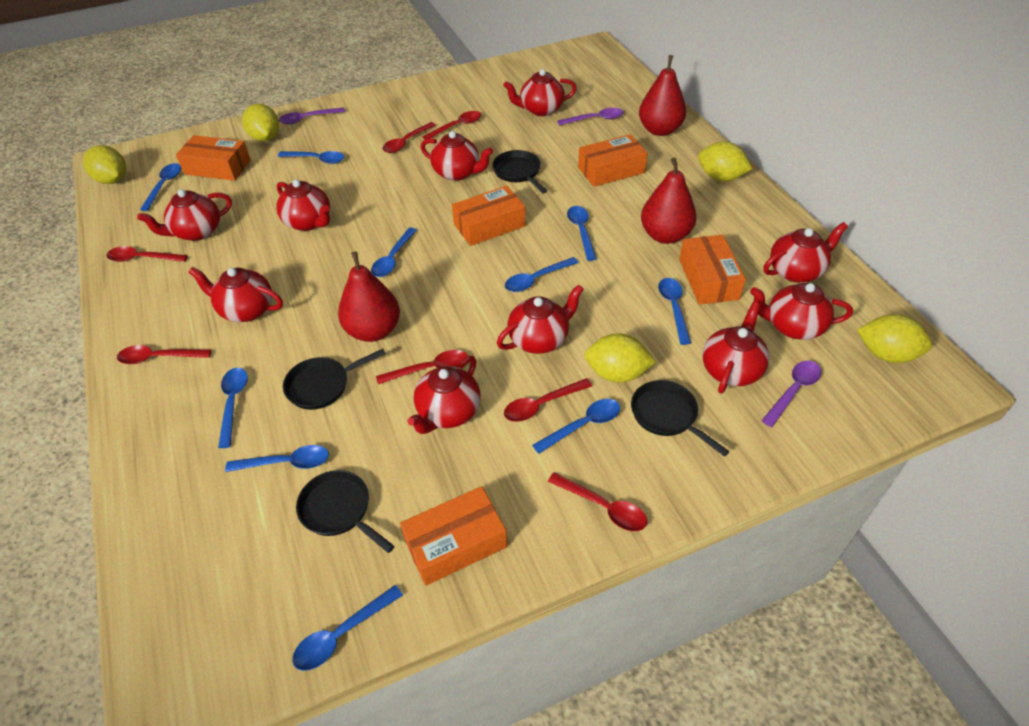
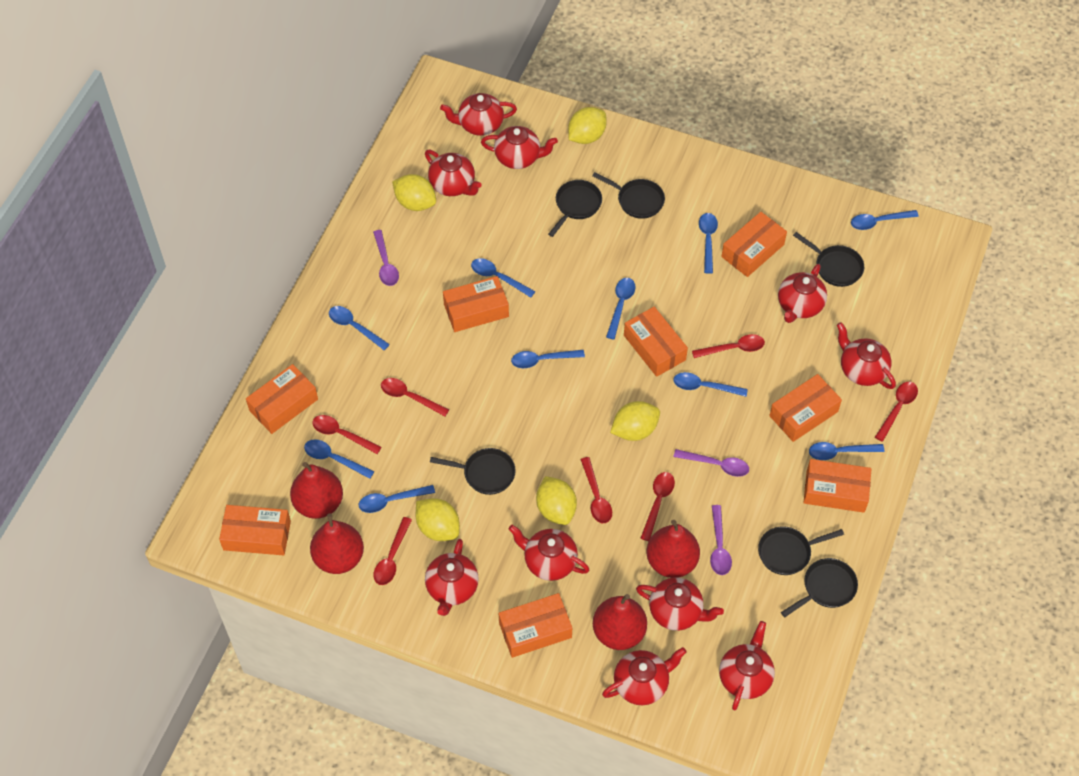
black pan: [283,349,386,410] [296,470,395,553] [492,150,547,193] [631,380,730,457] = 4 -> [430,448,516,495] [548,180,602,237] [592,172,665,219] [758,526,844,575] [781,558,858,617] [793,232,864,287] = 6
orange box: [176,135,251,181] [400,486,507,586] [452,186,525,246] [578,134,648,187] [679,235,746,305] = 5 -> [219,505,291,555] [246,364,318,434] [443,276,509,332] [499,593,572,658] [624,307,688,377] [721,212,787,277] [769,374,842,442] [803,459,871,513] = 8
red pear: [338,252,400,342] [639,55,686,136] [641,158,697,244] = 3 -> [290,462,343,519] [310,513,364,574] [593,594,647,650] [646,520,700,578] = 4

